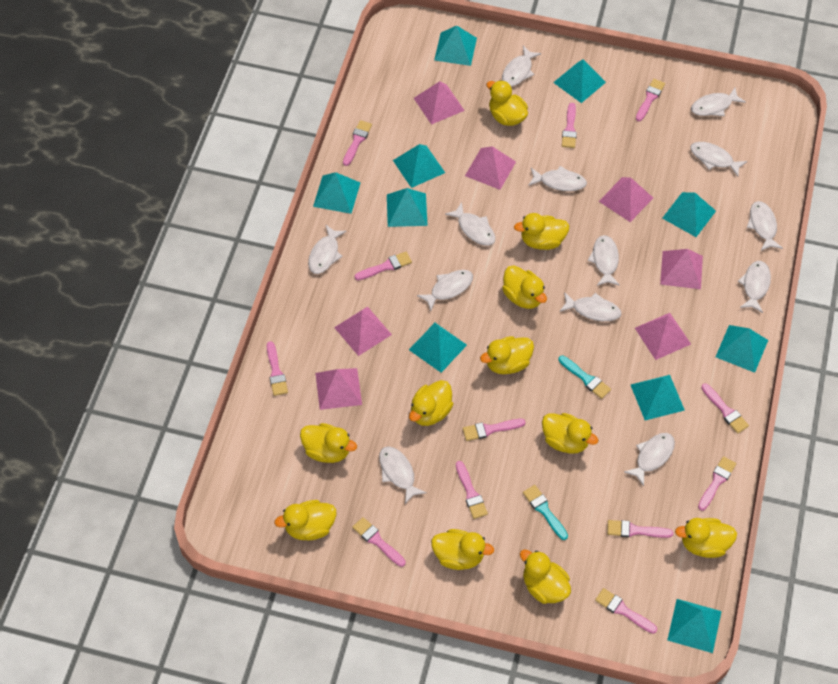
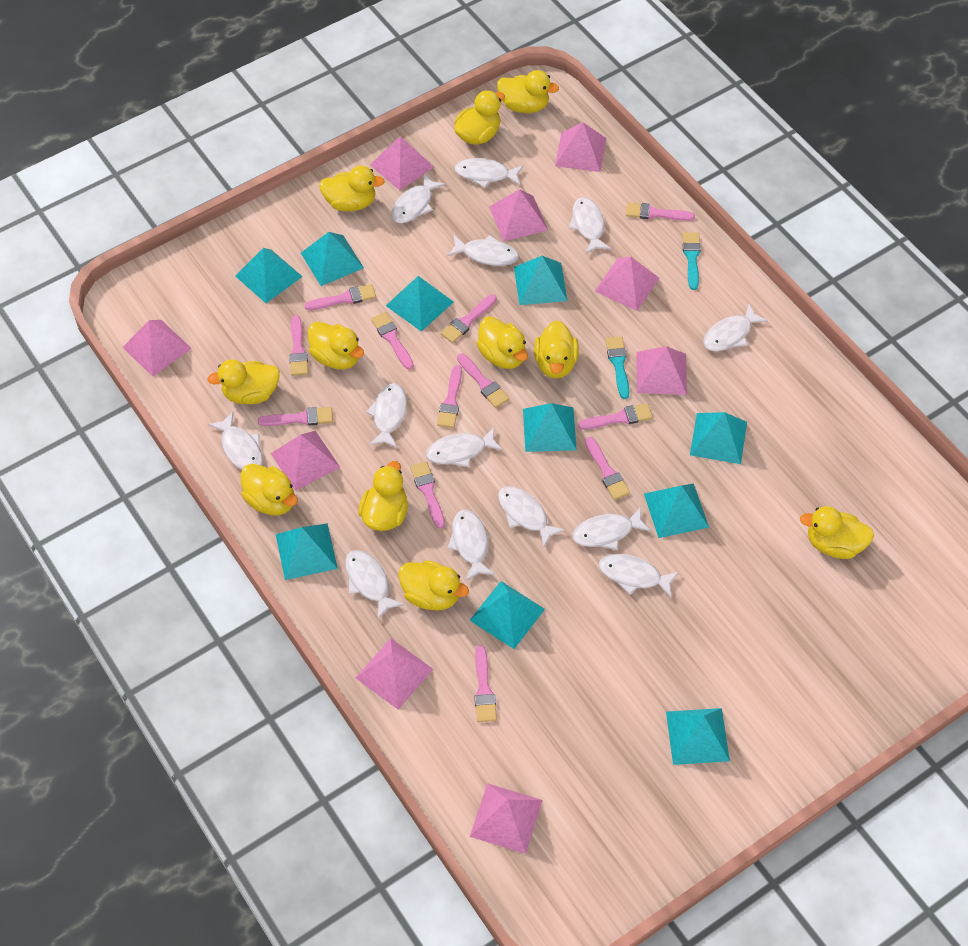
pink pyramid: [315,368,362,410] [334,306,392,356] [414,81,465,125] [465,146,516,190] [599,177,653,222] [635,313,691,360] [660,249,703,289] = 7 -> [122,320,192,377] [271,431,340,491] [356,638,433,709] [370,136,434,191] [470,783,543,854] [489,189,548,241] [555,122,606,172] [595,256,659,311] [637,346,687,395] = 9

